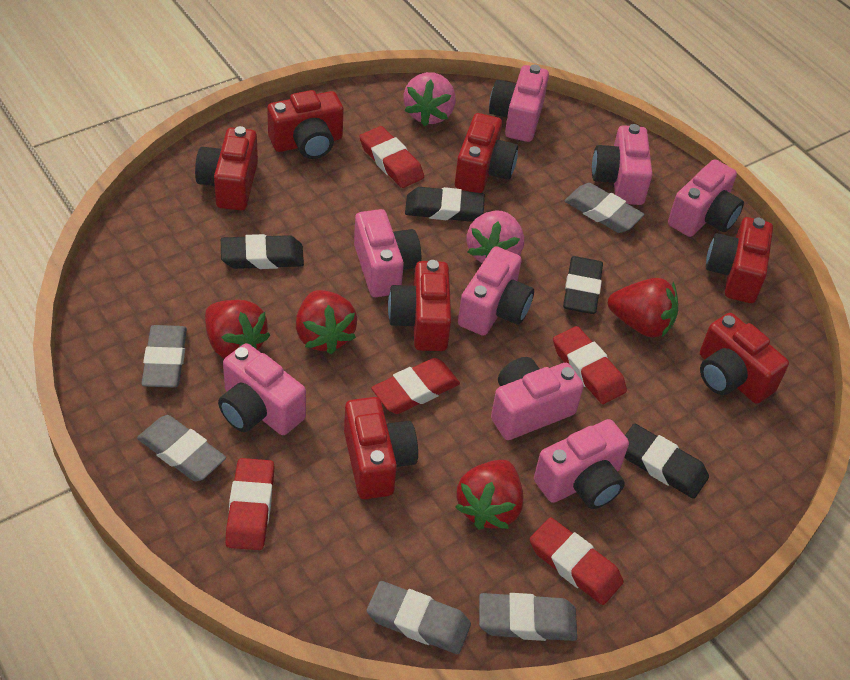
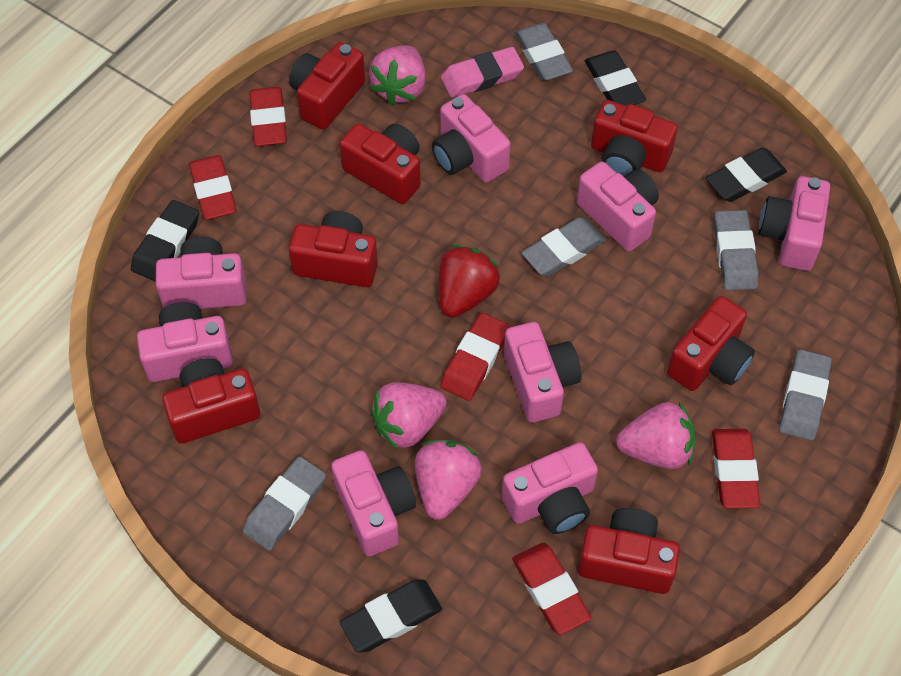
pink eraser: none = 0 -> [441,47,524,98] = 1
pink strawberry: [403,72,456,127] [467,210,524,263] = 2 -> [369,45,426,105] [370,382,447,450] [415,440,482,520] [616,402,696,469] = 4
red strawberry: [205,300,271,359] [296,290,357,354] [455,460,524,530] [608,278,678,338] = 4 -> [439,245,500,318] = 1

